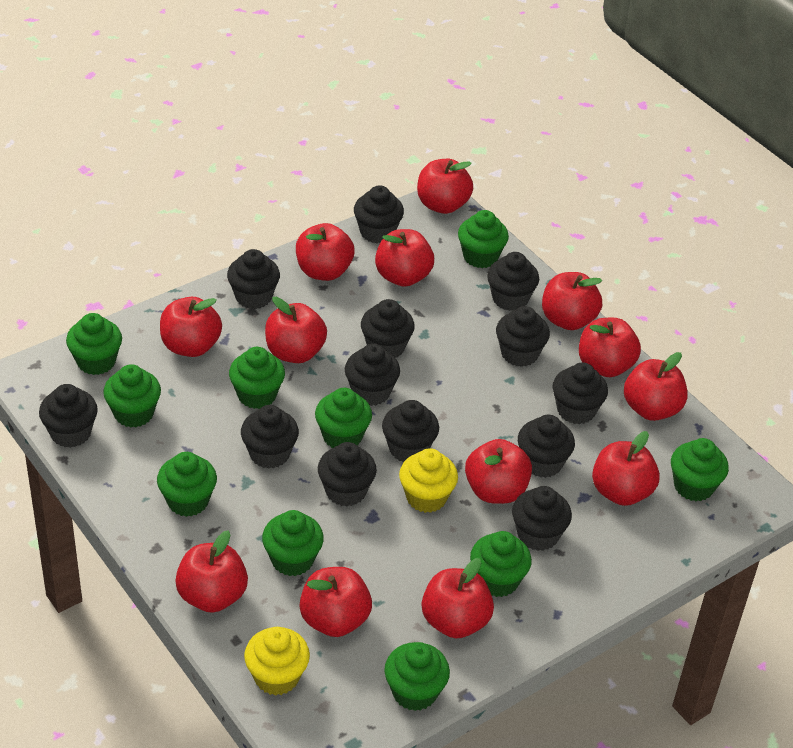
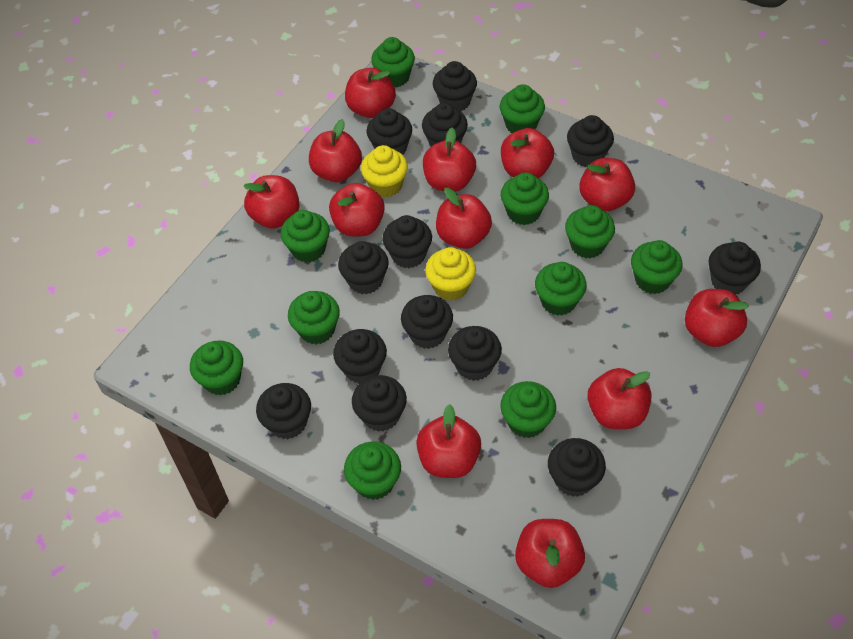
green cupcake: [66,313,122,375] [103,364,161,427] [157,452,217,517] [229,347,285,409] [262,510,324,576] [315,388,372,448] [384,642,450,711] [458,210,509,268] [470,531,532,597] [671,438,729,501] = 10 -> [190,340,243,396] [281,210,330,263] [288,291,340,344] [344,441,401,500] [371,37,415,88] [500,84,545,133] [500,381,556,438] [501,172,549,225] [535,262,587,316] [565,205,615,258] [631,240,683,294] = 11
red apple: [160,297,222,357] [175,530,248,613] [265,297,327,363] [296,223,355,281] [300,567,372,637] [375,229,434,287] [417,159,473,214] [422,558,494,638] [465,439,532,504] [542,272,602,330] [579,318,641,377] [592,431,660,506] [624,352,688,421] = 13 -> [243,175,300,229] [309,119,362,182] [329,183,385,237] [345,68,396,118] [416,404,481,478] [423,128,476,192] [436,188,492,249] [501,128,554,178] [515,519,585,588] [579,158,635,211] [587,368,652,429] [685,289,749,347] = 12

